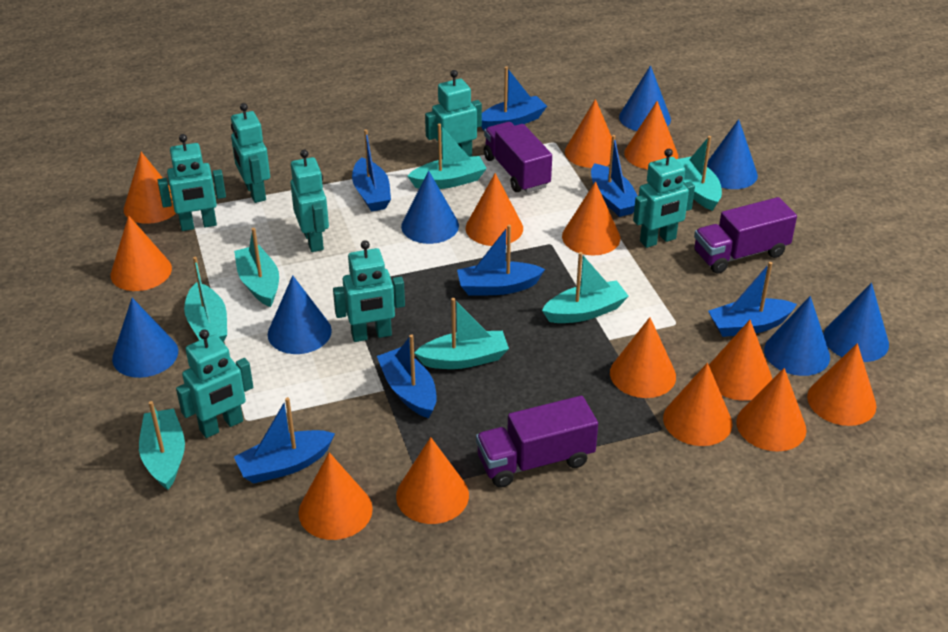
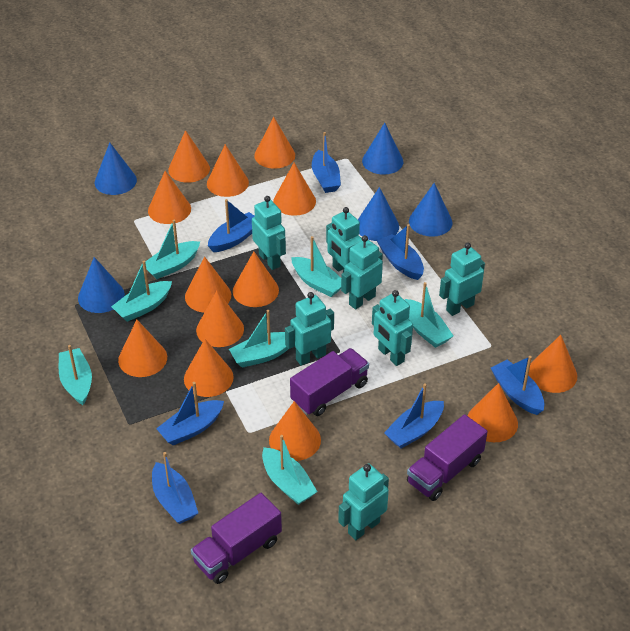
blue cone: [112,298,178,378] [268,275,332,354] [401,171,459,244] [619,65,671,131] [707,119,758,189] [764,296,830,376] [824,283,889,362] = 7 -> [78,257,125,313] [95,142,137,195] [358,187,399,241] [362,123,403,175] [409,183,452,237] = 5

